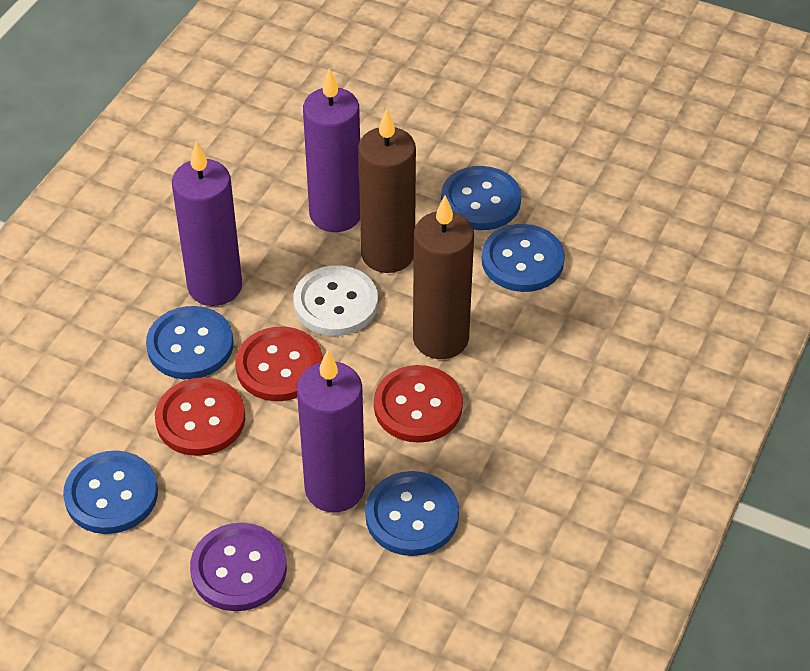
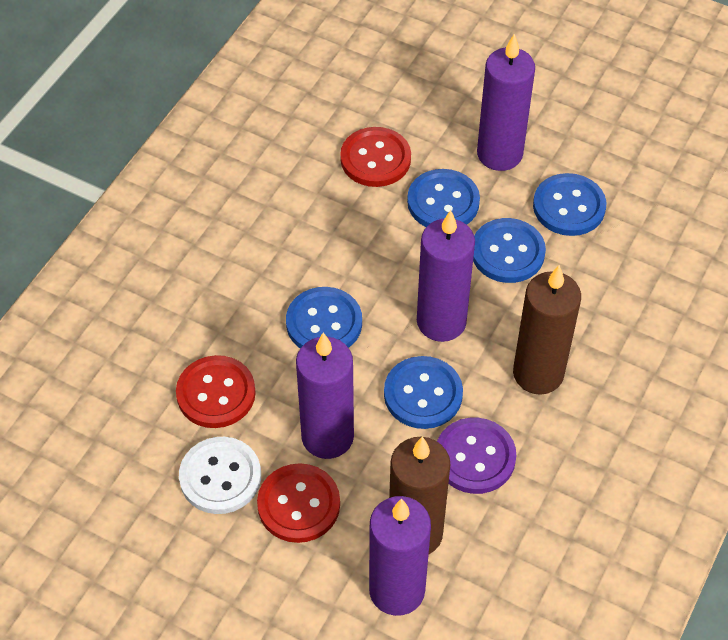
purple candle: [172,142,242,306] [297,350,365,512] [303,68,360,232] = 3 -> [296,333,354,459] [369,496,431,616] [417,210,475,342] [477,34,535,171] = 4

